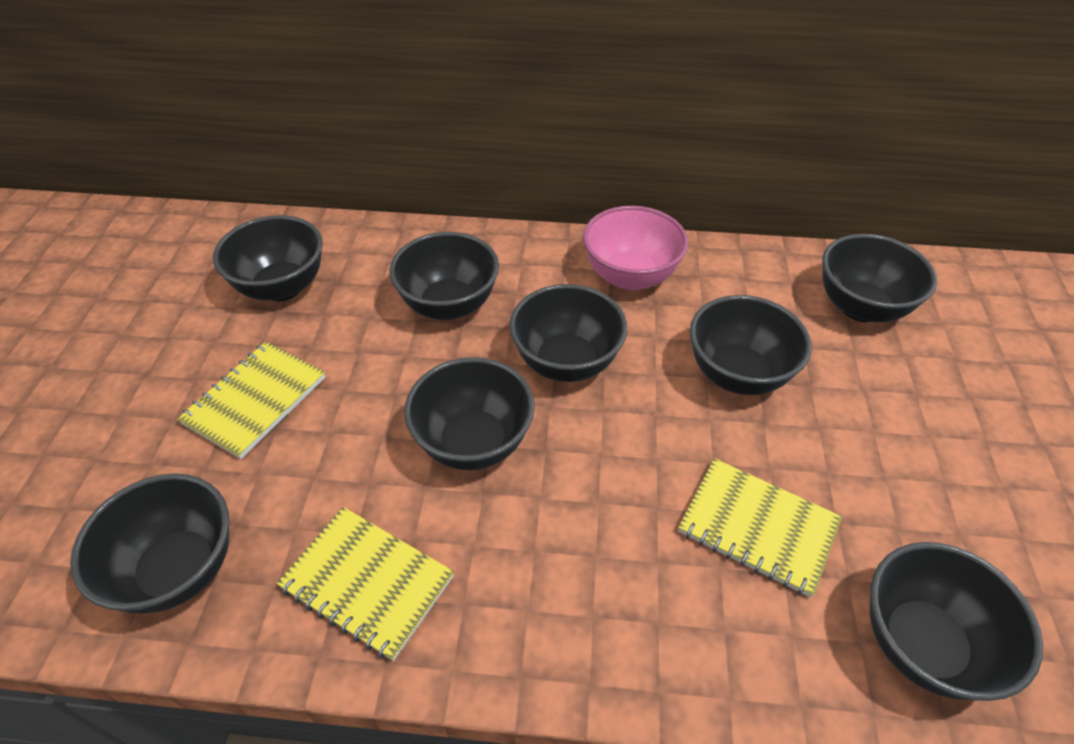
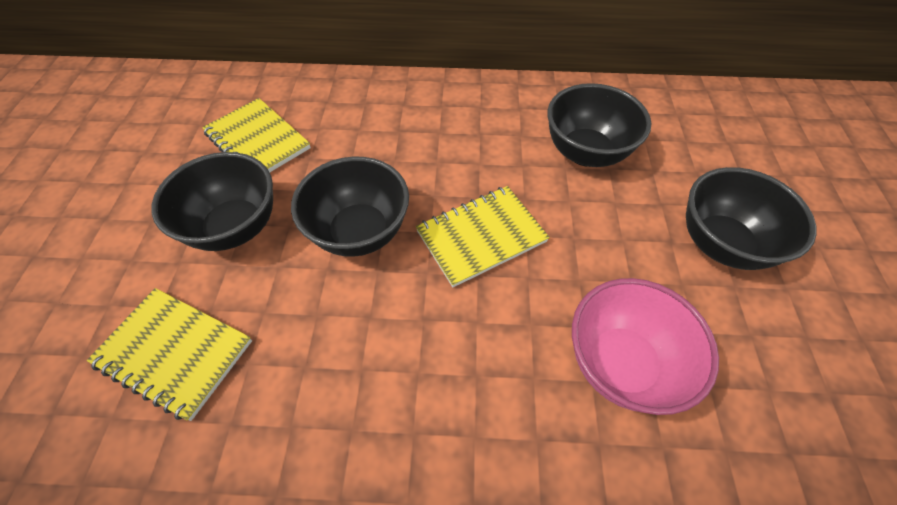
black bowl: [70,474,229,614] [213,215,323,301] [389,232,499,320] [404,357,535,470] [510,284,627,382] [690,295,812,395] [822,234,937,322] [870,542,1043,701] = 8 -> [151,152,273,251] [291,157,409,257] [548,83,652,167] [686,167,817,270] = 4

